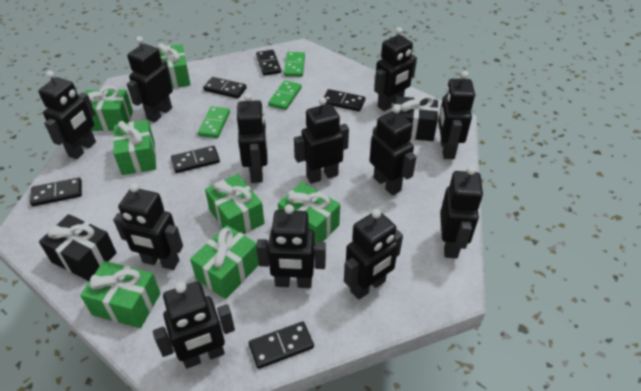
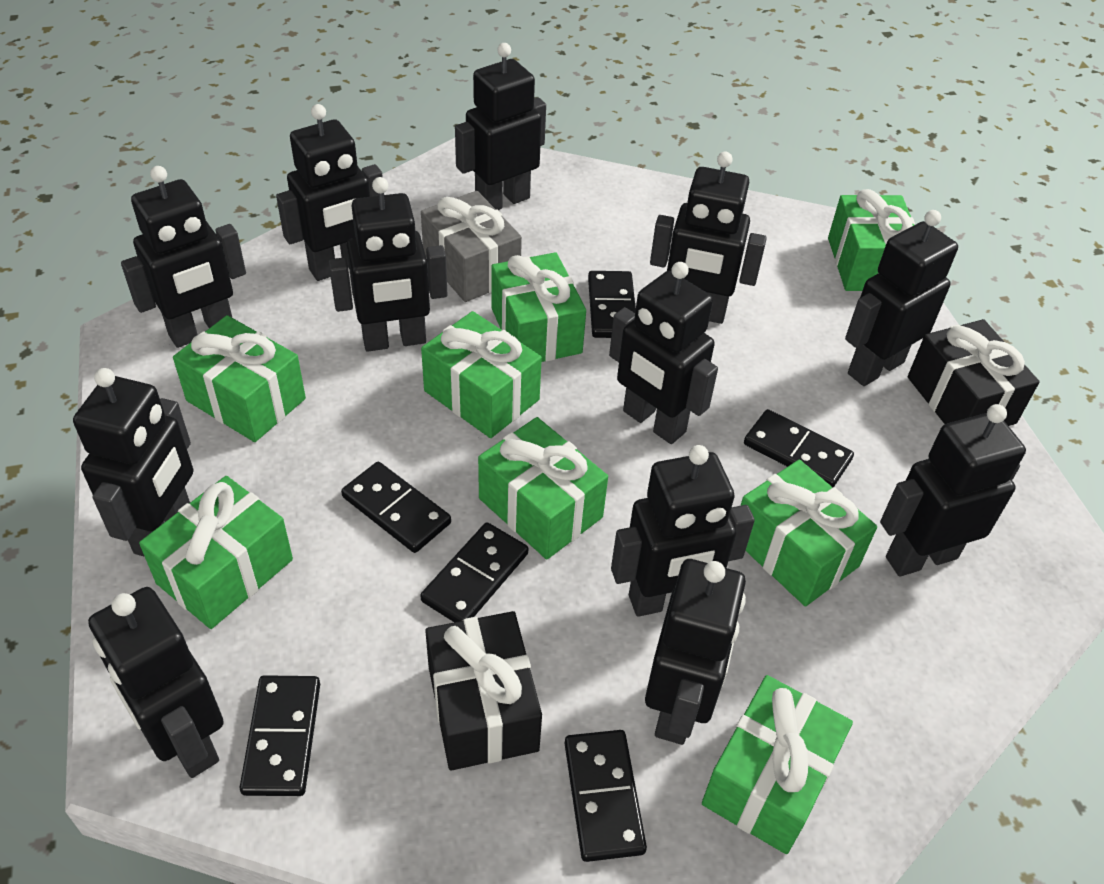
green domino: [198,106,230,138] [268,80,302,110] [284,52,305,77] = 3 -> none = 0
green gift: [80,261,160,328] [85,86,133,131] [113,120,156,175] [157,43,191,88] [190,225,259,299] [205,174,264,234] [278,182,340,242] = 7 -> [139,476,293,629] [173,315,306,442] [421,311,542,438] [478,417,608,559] [492,252,586,362] [702,675,853,854] [741,460,877,606] [828,189,915,291] = 8
grey gift: none = 0 -> [421,191,522,302] = 1

